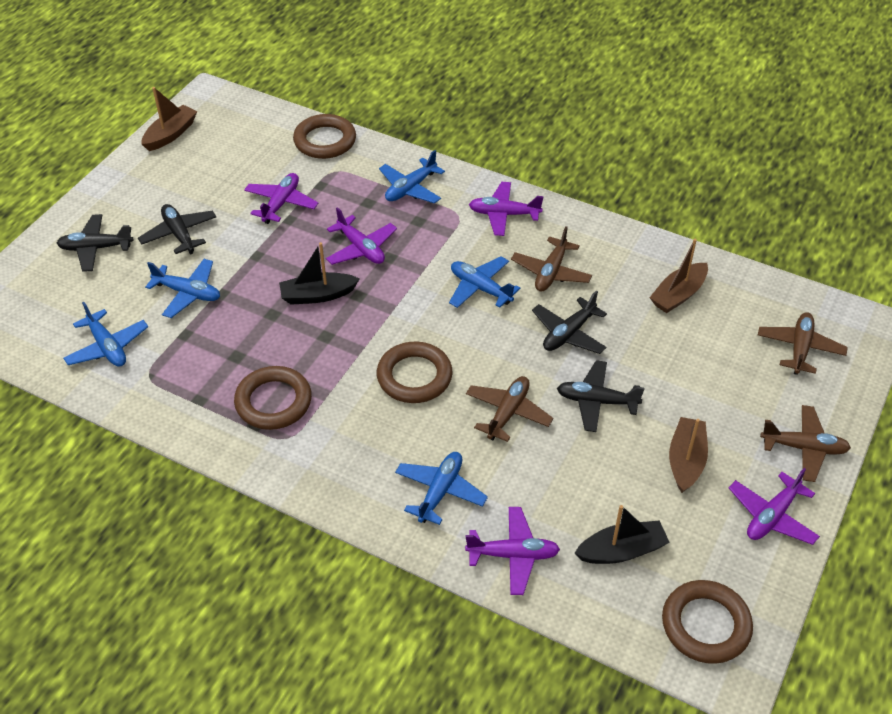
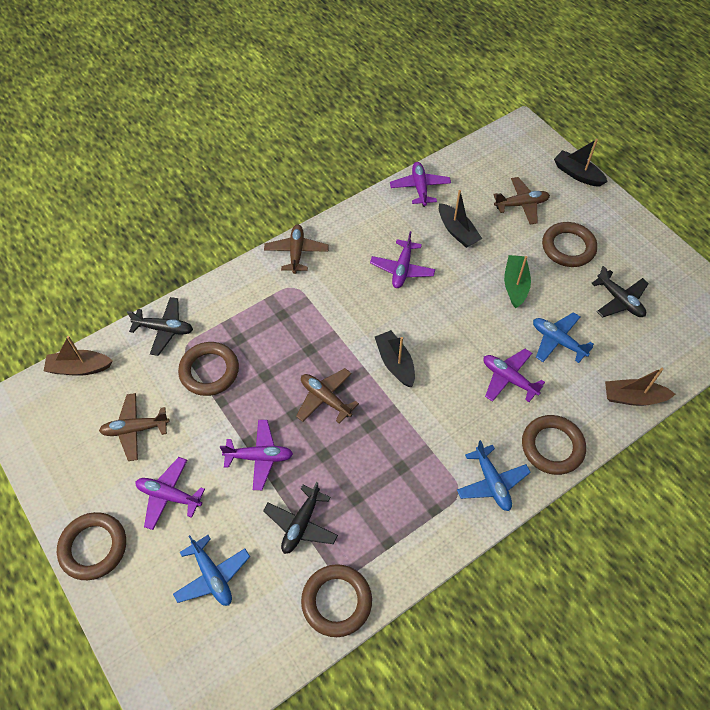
black boat: [279,242,359,305] [574,505,670,564] = 2 -> [375,330,415,387] [439,190,482,248] [554,139,608,187] = 3
black plane: [57,214,133,272] [138,204,216,255] [532,290,607,354] [557,360,645,432] = 4 -> [127,297,193,356] [263,482,338,554] [591,266,649,317] = 3
blue plane: [63,302,148,367] [145,259,220,318] [379,150,445,204] [395,452,488,525] [449,256,520,308] = 5 -> [173,535,250,606] [457,440,531,511] [533,312,594,363] = 3
brown boat: [142,87,197,151] [649,239,708,313] [669,417,708,493] = 3 -> [44,336,113,376] [605,368,675,406] = 2
brown ring: [234,366,312,430] [293,114,356,159] [377,342,453,403] [662,580,753,664] = 4 -> [57,512,126,580] [178,342,239,396] [301,564,372,637] [522,415,586,475] [542,222,597,267] = 5
green boat: none = 0 -> [504,255,531,308] = 1

